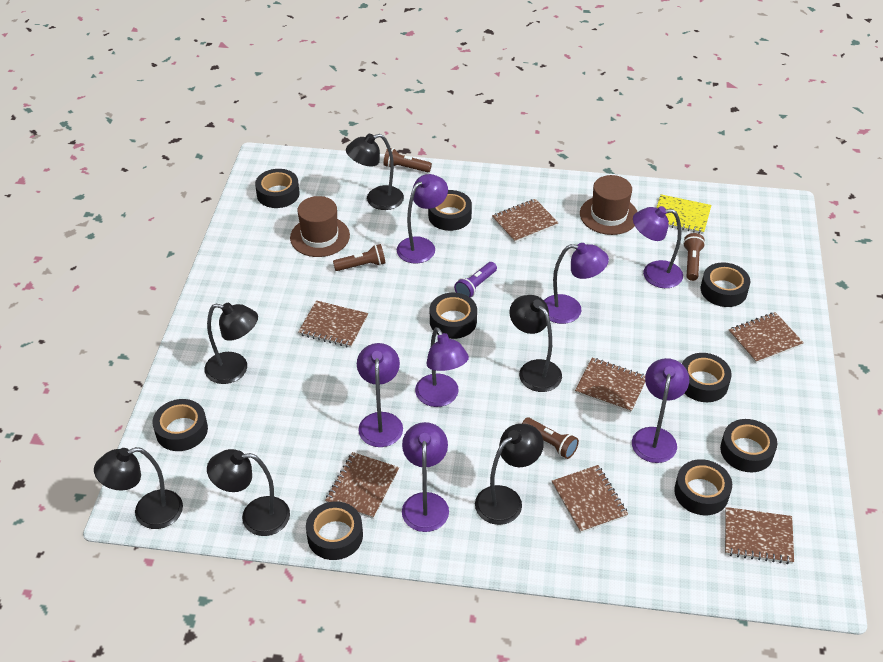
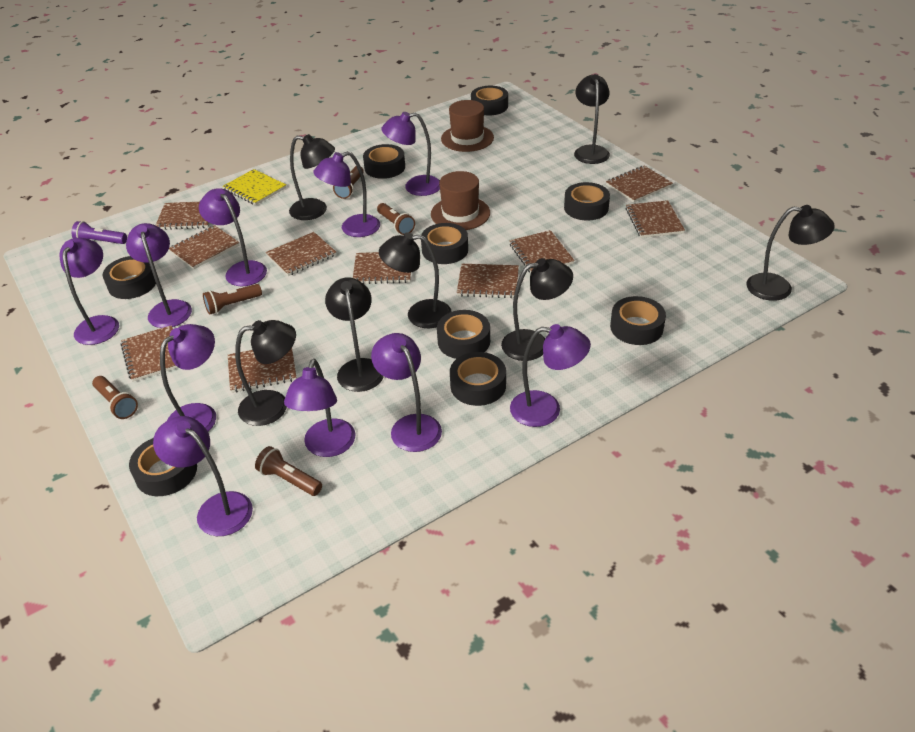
black lamp: [94,447,183,529] [204,303,258,384] [207,449,290,536] [346,134,404,210] [475,424,544,525] [509,295,562,392] = 6 -> [235,320,296,426] [289,134,335,220] [325,277,384,392] [379,232,452,328] [501,258,573,361] [574,74,610,164] [746,205,835,301] = 7
brown flashlight: [333,244,386,271] [383,148,432,172] [522,417,579,459] [683,233,705,281] = 4 -> [92,376,138,419] [203,284,262,315] [255,446,322,496] [333,166,364,199] [377,203,415,235] = 5
brown notebook: [298,300,368,348] [325,452,399,519] [492,199,558,243] [552,465,628,533] [575,358,645,412] [725,507,794,564] [728,312,804,363] = 7 -> [120,325,178,382] [155,202,210,230] [169,225,239,269] [228,348,296,393] [266,232,336,276] [353,252,411,284] [457,264,519,298] [509,230,575,273] [606,166,673,203] [625,200,685,238] = 10
purple lamp: [357,343,403,447] [397,174,448,264] [402,422,449,532] [415,327,469,407] [544,243,609,324] [632,358,689,463] [633,206,683,288] = 7 -> [59,238,119,345] [126,223,192,328] [153,416,253,536] [160,324,216,431] [199,188,267,286] [284,359,355,457] [313,151,380,237] [371,333,442,452] [381,112,440,196] [510,324,591,427] = 10

